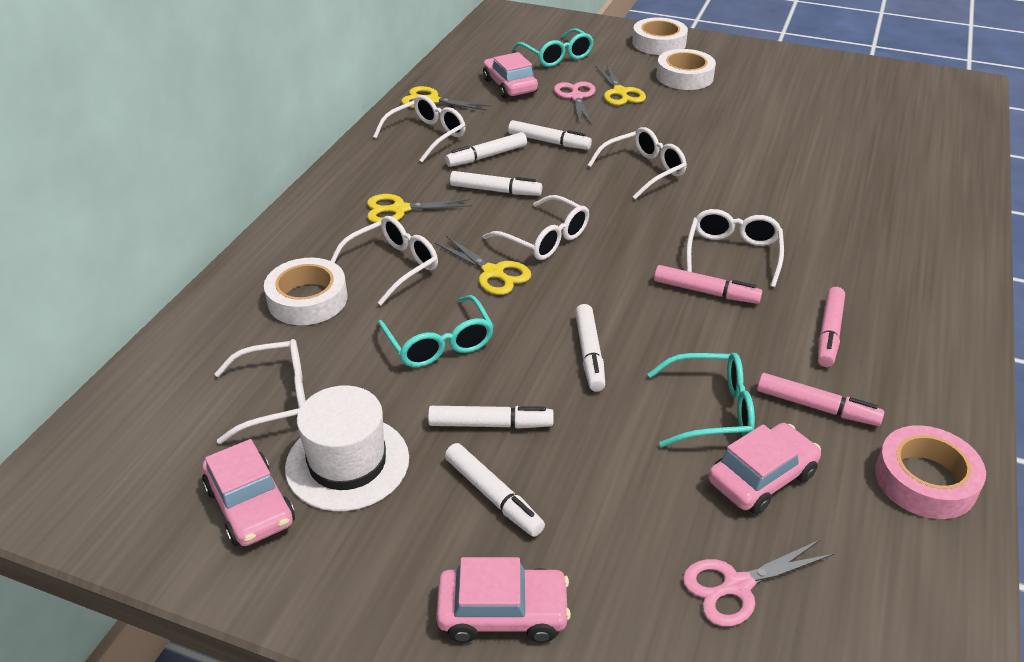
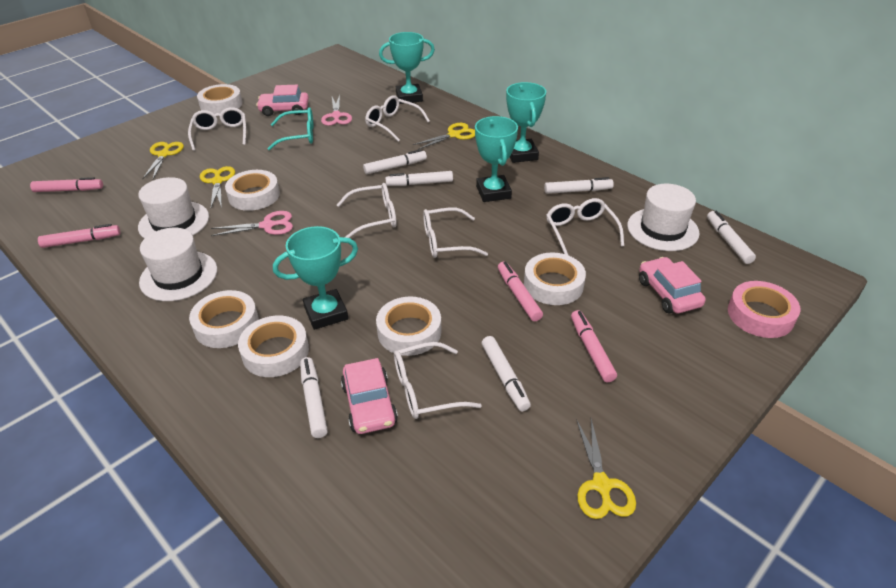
pink car: [202,439,295,546] [436,557,571,643] [483,52,538,99] [708,423,821,514] = 4 -> [256,85,309,116] [341,358,398,434] [639,257,705,314] = 3
pink marker: [654,265,762,304] [757,373,884,426] [818,287,845,367] = 3 -> [30,177,103,192] [38,224,120,248] [498,262,543,322] [571,310,617,382] = 4
turquoise glasses: [378,295,494,367] [513,28,594,67] [647,353,755,447] = 3 -> [267,107,313,150] = 1
turquoise trophy: none = 0 -> [273,226,358,330] [379,32,435,104] [475,116,518,202] [506,82,546,163] = 4
white hat: [285,386,409,511] = 1 -> [138,177,209,239] [139,228,217,301] [627,184,700,251] = 3
white tape: [264,258,348,325] [632,17,688,55] [656,49,716,90] = 3 -> [189,290,259,348] [197,84,243,114] [225,170,280,211] [238,316,309,377] [376,297,441,356] [524,252,586,305] = 6

